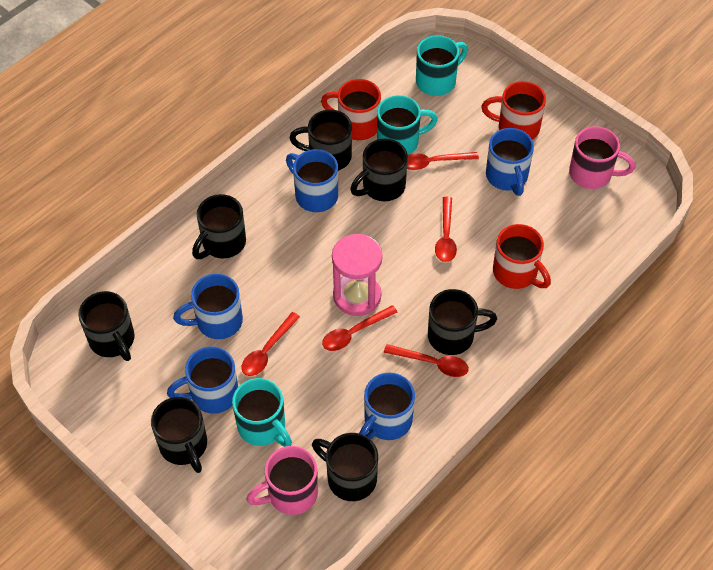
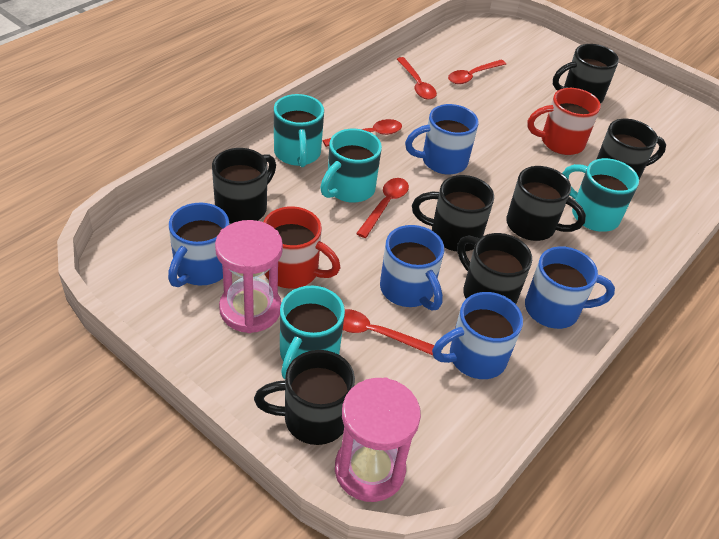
pink hourglass: [332,234,383,316] = 1 -> [215,220,283,333] [335,377,421,502] = 2
pink mug: [246,446,318,515] [569,126,635,189] = 2 -> none = 0
red mug: [321,79,381,140] [481,81,546,140] [493,224,551,289] = 3 -> [264,206,341,289] [527,88,601,155] = 2
turquoise mug: [232,378,292,447] [377,95,438,155] [416,35,468,96] = 3 -> [274,94,324,167] [280,286,345,379] [320,129,382,203] [562,158,639,232] = 4

